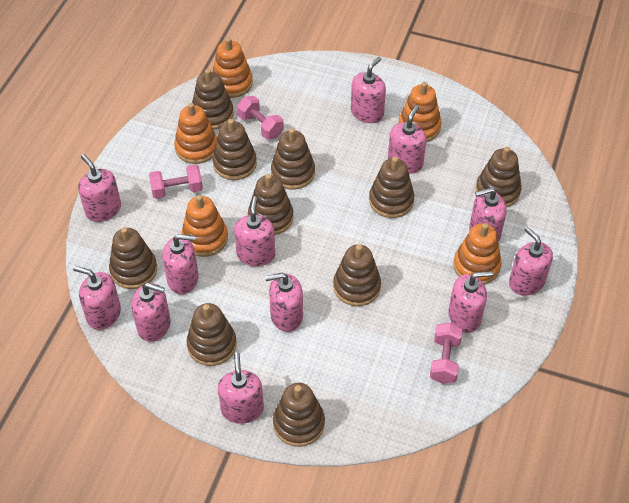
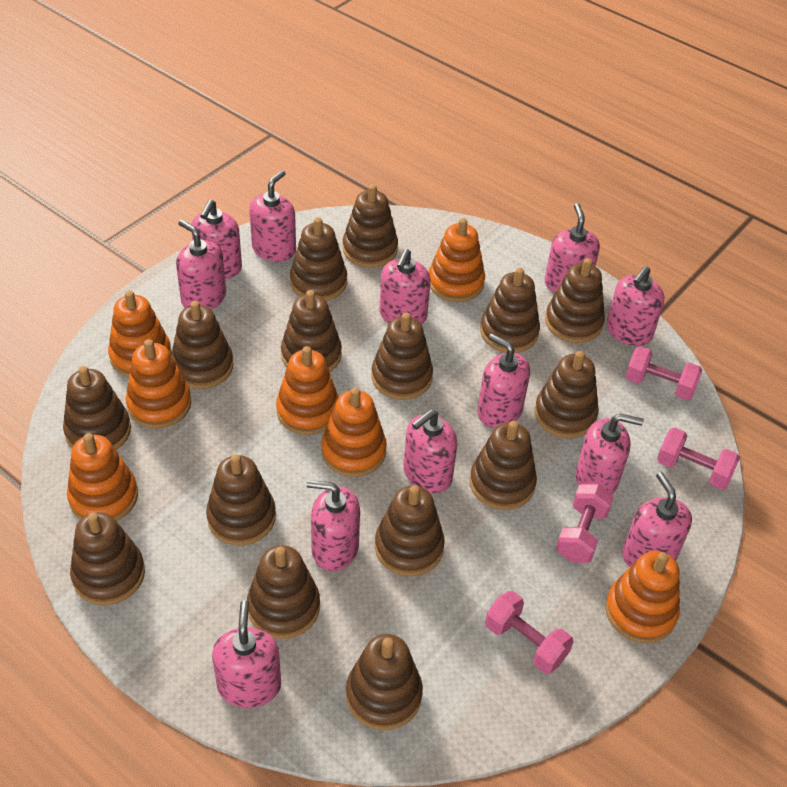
brown stacking toy: [109,227,157,289] [187,303,237,366] [192,69,234,130] [213,119,257,180] [248,174,293,235] [271,128,315,190] [273,383,325,447] [333,244,381,306] [369,157,414,218] [476,147,521,207] = 10 -> [63,366,131,450] [70,512,145,605] [171,301,234,389] [206,454,276,546] [247,545,320,639] [281,290,342,372] [290,217,347,301] [343,184,398,268] [346,634,423,730] [372,313,433,400] [375,485,445,576] [470,421,537,510] [480,268,540,353] [535,351,599,438] [545,258,605,343] = 15
orange stacking toy: [174,103,217,164] [181,195,228,257] [212,37,253,98] [399,82,441,142] [453,223,502,284] = 5 -> [67,433,138,521] [108,290,172,377] [126,339,191,429] [276,346,338,435] [321,388,387,477] [429,218,485,302] [605,551,680,643] = 7
pink dumbbell: [149,164,203,199] [237,96,284,139] [430,323,463,384] = 3 -> [485,591,573,674] [556,484,614,563] [625,346,702,401] [657,427,740,490] = 4

